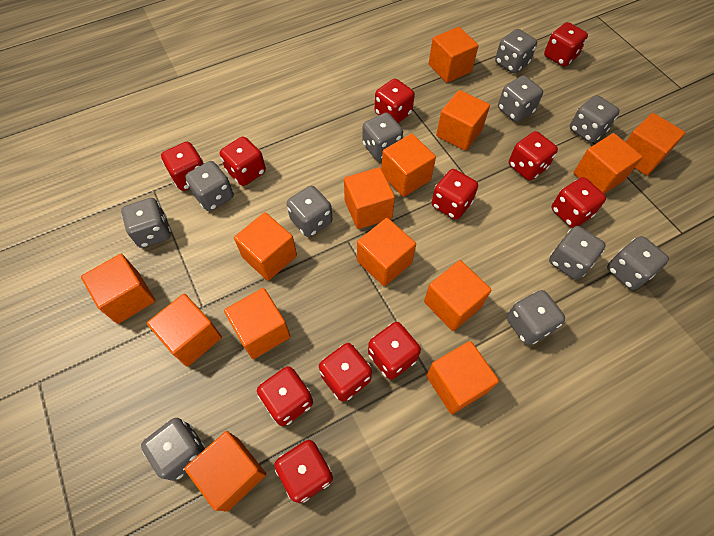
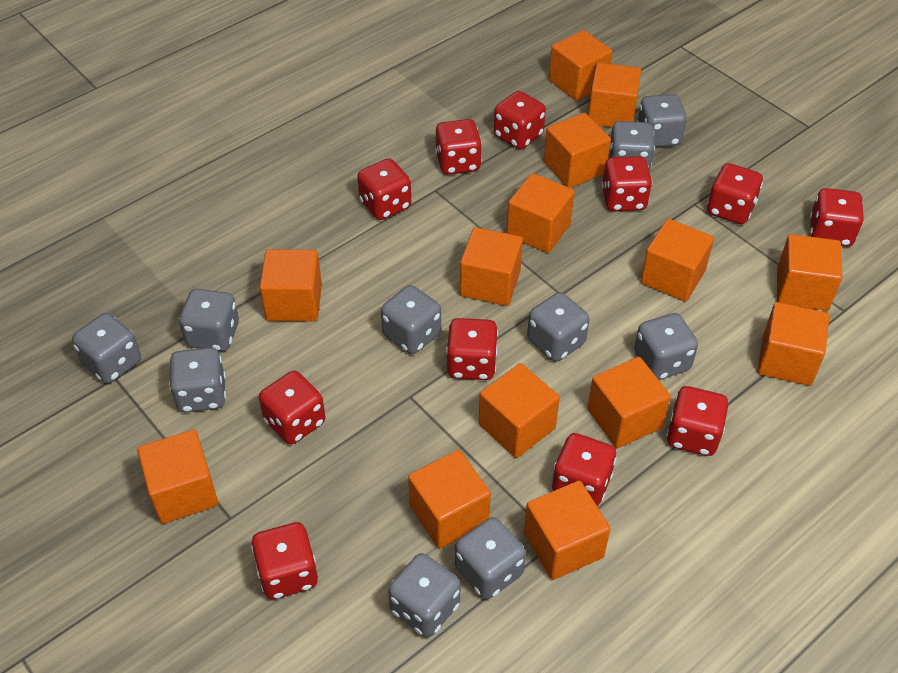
grey dice: [121,198,171,248] [141,418,206,481] [185,161,234,211] [287,186,332,237] [362,113,403,160] [495,29,537,73] [498,75,543,122] [507,290,565,345] [549,226,606,280] [570,95,620,143] [607,236,669,290] = 11 -> [72,313,141,383] [169,347,226,413] [179,289,239,351] [381,285,441,354] [388,553,460,637] [455,517,526,599] [527,292,589,362] [609,121,655,171] [634,313,698,380] [637,94,687,147] = 10

